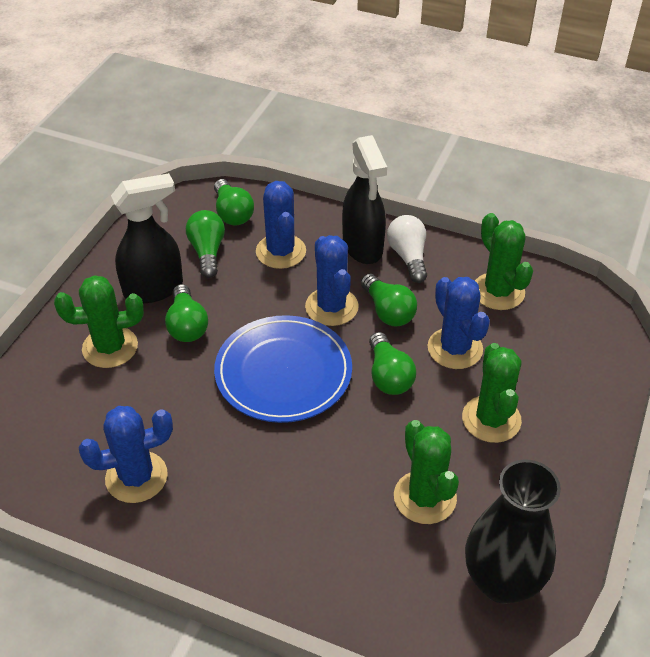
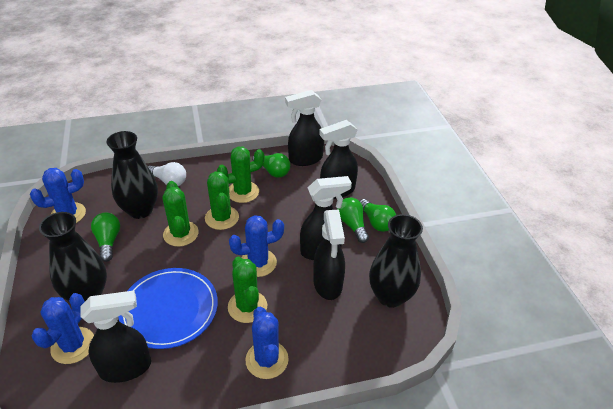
black spray bottle: [111,173,183,303] [342,135,387,264] = 2 -> [81,290,151,383] [285,90,324,166] [300,176,352,260] [313,209,345,300] [319,120,358,199] = 5
black vase: [465,459,561,604] = 1 -> [39,212,107,301] [107,131,158,219] [369,214,423,308] = 3
green light bulb: [165,284,208,342] [186,210,225,278] [214,179,254,226] [361,273,417,327] [369,332,416,395] = 5 -> [91,212,120,262] [252,153,290,178] [337,197,369,243] [360,199,396,232] = 4

